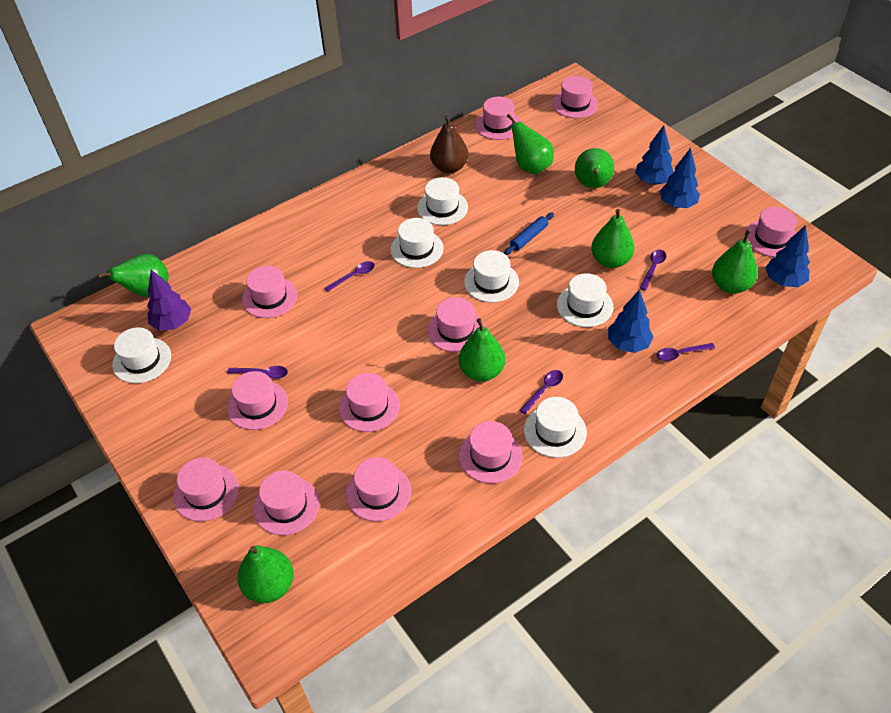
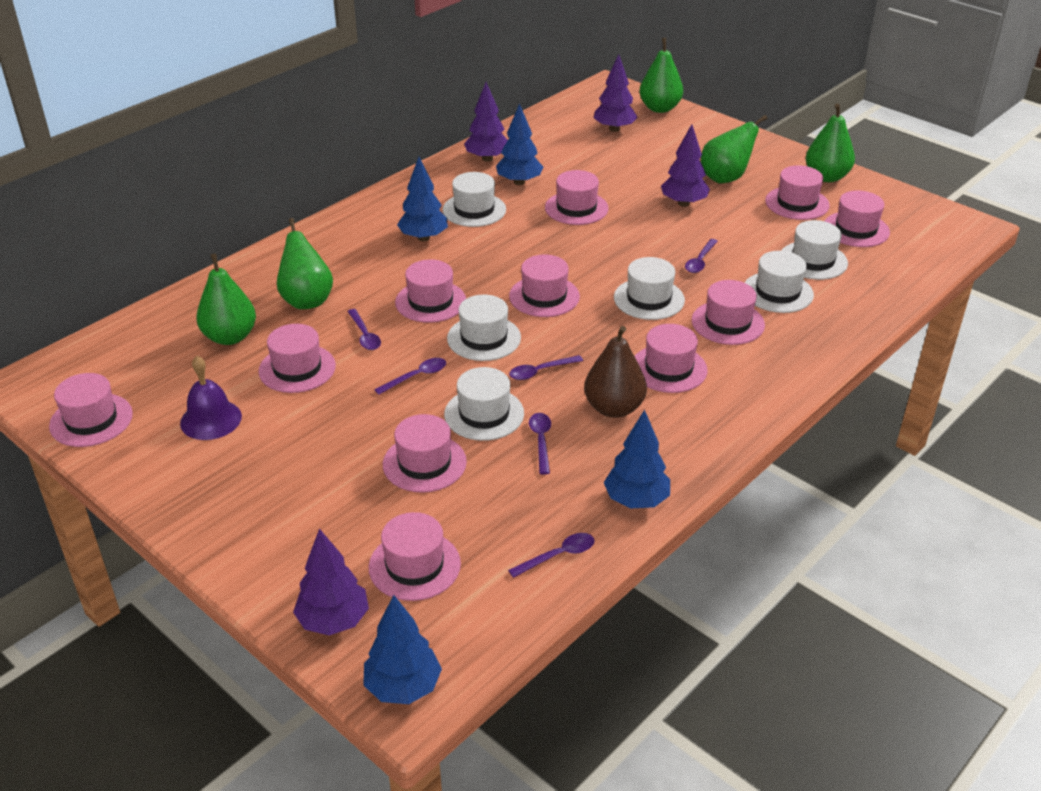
blue rolling pin: [504,212,554,255] = 1 -> none = 0
green pear: [97,254,169,297] [237,545,294,603] [459,318,505,382] [507,114,554,174] [575,148,614,188] [591,209,634,268] [712,230,758,294] = 7 -> [196,254,256,345] [277,218,333,309] [640,38,683,113] [701,115,767,183] [806,103,855,182] = 5
purple bell: none = 0 -> [180,356,242,440] = 1
purple spoon: [227,366,288,379] [325,261,375,292] [520,370,563,414] [640,250,666,290] [657,343,715,361] = 5 -> [347,309,381,350] [374,358,446,395] [508,533,594,578] [509,355,583,380] [529,413,551,475] [685,239,718,273] = 6
purple tree: [147,270,191,331] = 1 -> [293,528,369,635] [464,82,508,162] [594,54,638,132] [661,124,710,207] = 4

